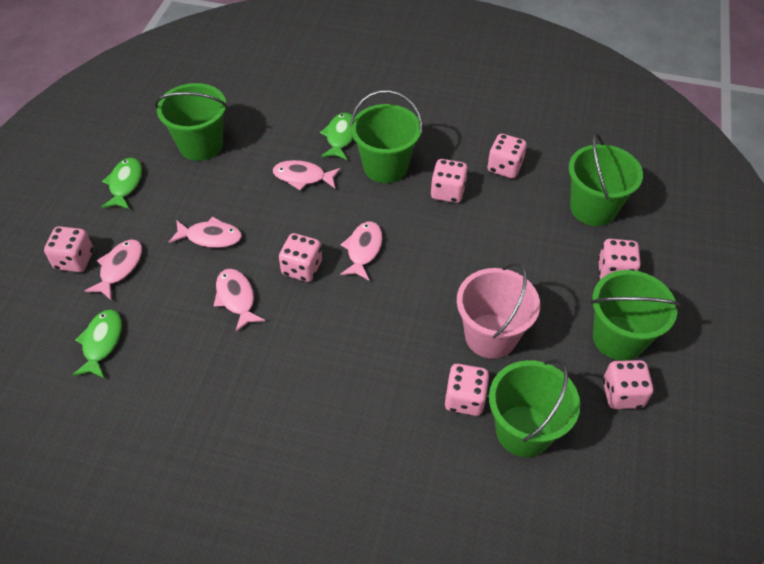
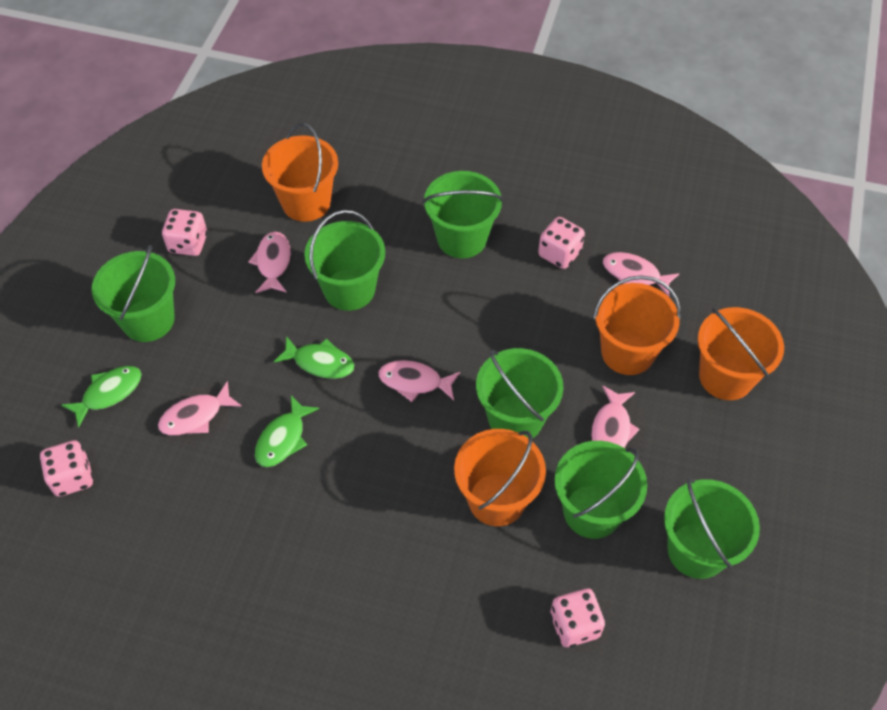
green bucket: [155,83,228,161] [350,90,422,183] [489,359,580,457] [568,133,643,226] [591,270,681,361] = 5 -> [92,245,175,342] [304,210,385,311] [423,171,503,258] [476,348,563,438] [554,441,647,539] [664,478,760,579] = 6
orange bucket: none = 0 -> [262,123,338,222] [454,429,546,526] [594,275,681,375] [698,307,784,400] = 4
pink bucket: [457,262,540,359] = 1 -> none = 0
pink dice: [44,226,93,272] [279,233,322,282] [431,159,468,203] [444,364,489,416] [487,134,527,178] [598,239,641,280] [603,360,654,409] = 7 -> [40,440,93,497] [162,209,207,256] [538,217,585,269] [550,588,605,647] = 4

